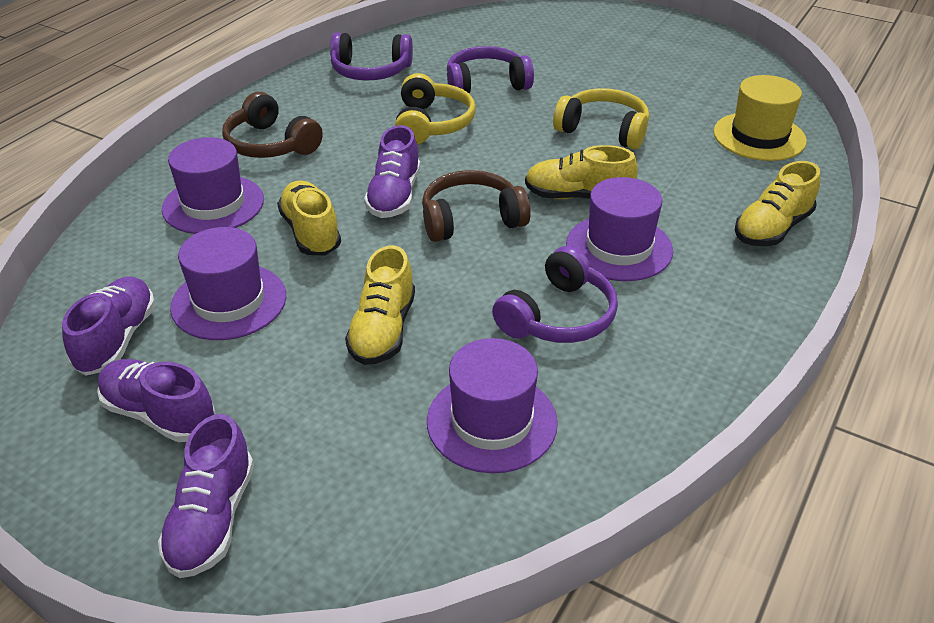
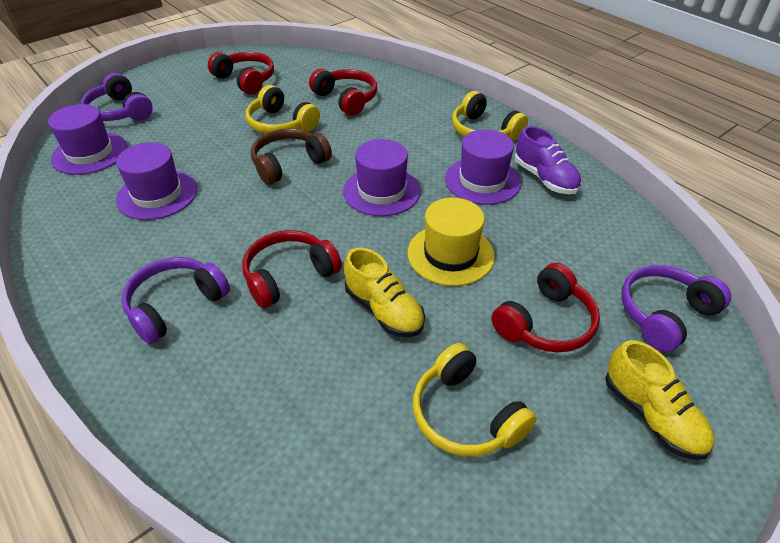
brown headphones: [222,92,323,158] [422,170,531,242] = 2 -> [251,128,332,185] = 1
purple shoe: [62,277,155,376] [97,359,215,442] [158,414,254,578] [364,125,420,218] = 4 -> [515,126,581,194] = 1
red headphones: none = 0 -> [208,52,274,94] [242,230,342,308] [309,69,377,116] [491,263,600,353] = 4
yellow headphones: [395,73,476,145] [553,88,649,150] = 2 -> [246,85,320,134] [413,343,537,457] [452,91,528,140] = 3
yellow shoe: [277,180,341,255] [345,245,415,365] [525,145,638,199] [735,161,820,246] = 4 -> [344,247,425,337] [605,340,714,460] = 2

